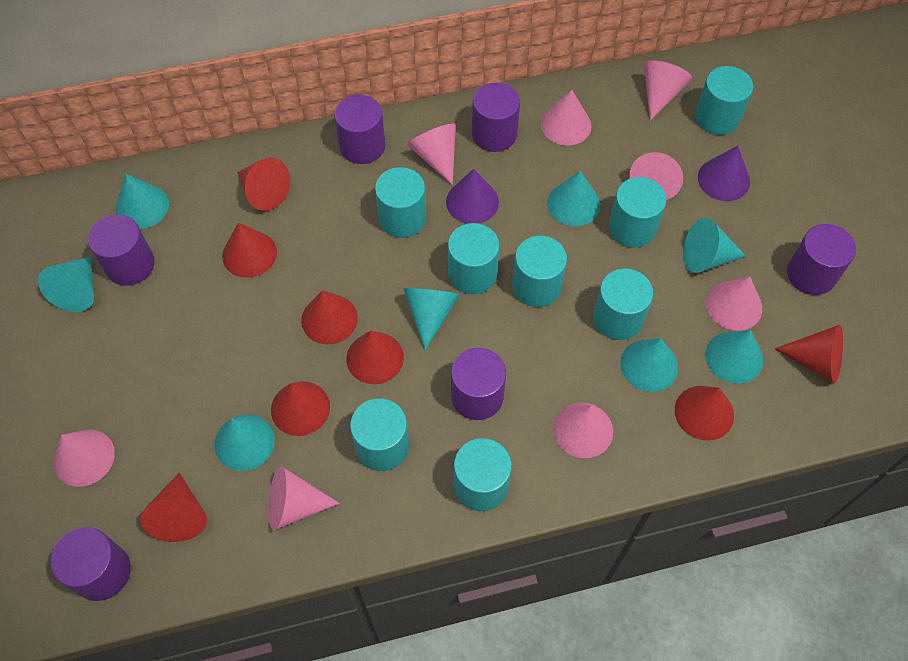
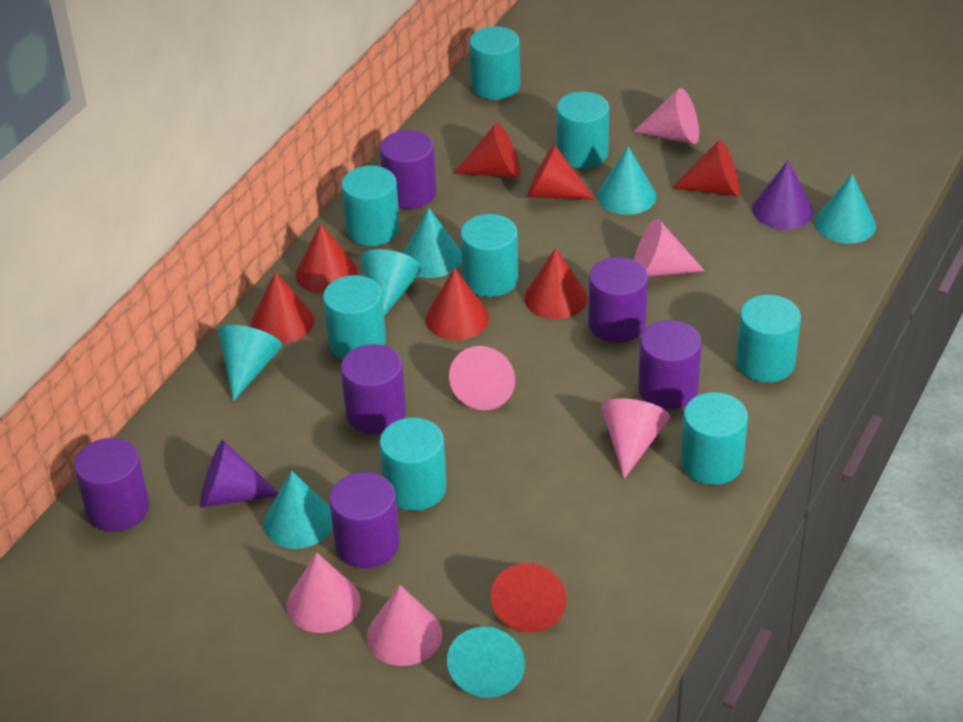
pink cone: [53,429,115,487] [268,466,340,530] [407,124,456,185] [541,90,592,146] [554,402,613,458] [629,152,683,200] [644,60,692,121] [706,276,762,331] = 8 -> [286,553,361,633] [367,585,442,666] [449,346,515,410] [601,398,670,479] [633,88,699,144] [634,219,705,277] = 6
turquoise cone: [38,257,94,312] [116,174,169,229] [214,414,275,471] [403,288,460,351] [548,171,600,226] [620,338,678,392] [683,218,746,273] [706,330,763,384] = 8 -> [218,325,282,402] [264,471,333,549] [360,249,422,316] [403,208,462,278] [447,626,525,698] [597,146,657,215] [815,174,876,244] = 7

